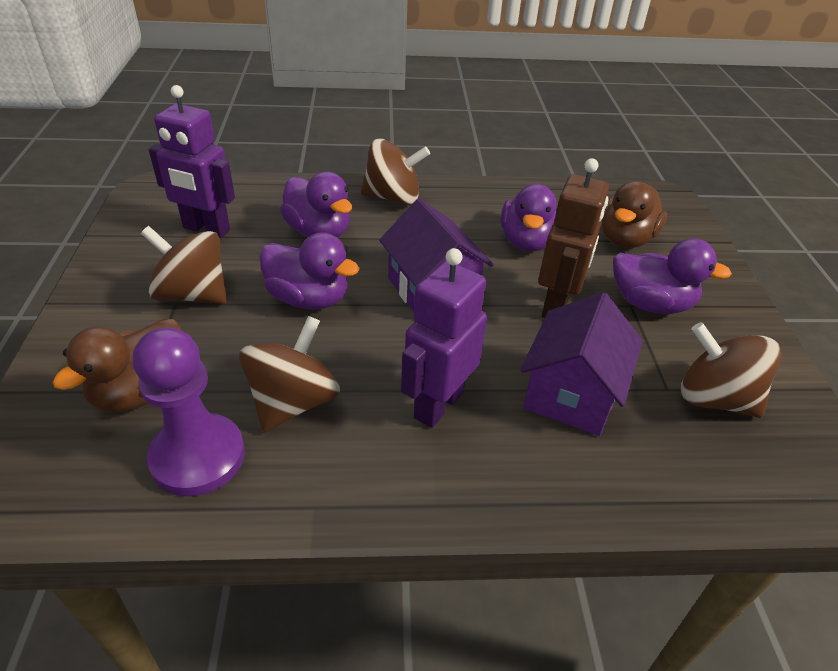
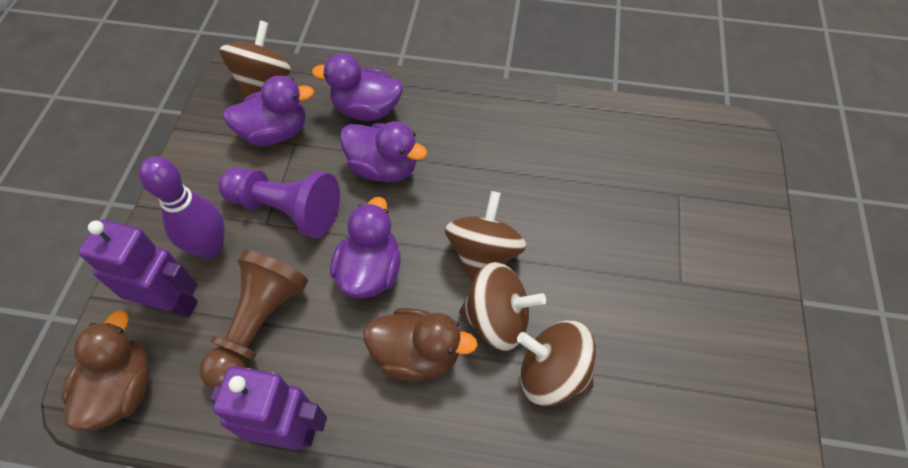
brown pawn: none = 0 -> [199,250,308,390] = 1
brown robot: [538,158,609,318] = 1 -> none = 0
purple bowling pin: none = 0 -> [139,157,225,258] = 1
purple house: [379,198,494,312] [521,292,643,436] = 2 -> none = 0

